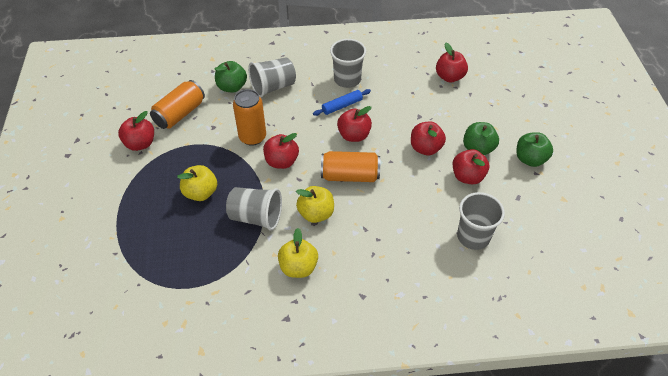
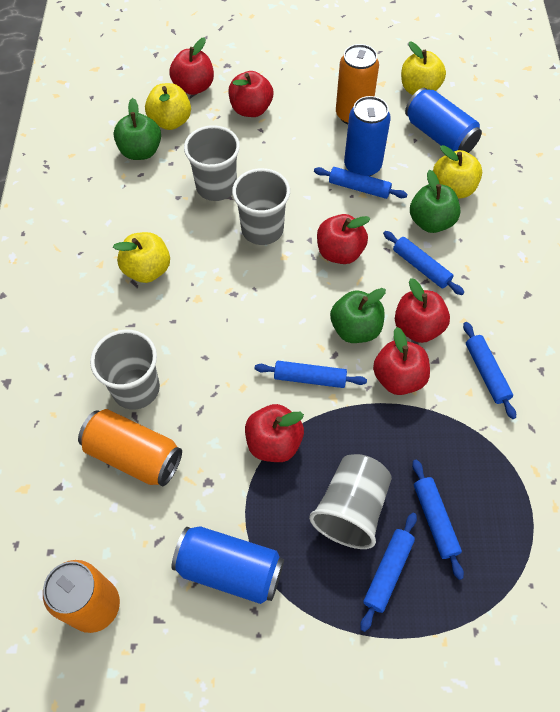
blue can: none = 0 -> [172,526,284,604] [344,96,391,176] [405,88,482,153] = 3
blue rolling pin: [313,89,371,116] = 1 -> [254,361,367,388] [314,167,408,199] [360,513,417,632] [383,231,464,295] [412,459,464,580] [463,322,516,419] = 6
yellow apple: [177,165,217,201] [278,228,318,278] [296,186,334,223] = 3 -> [113,232,170,283] [145,83,191,130] [401,42,446,95] [433,145,482,199] = 4

